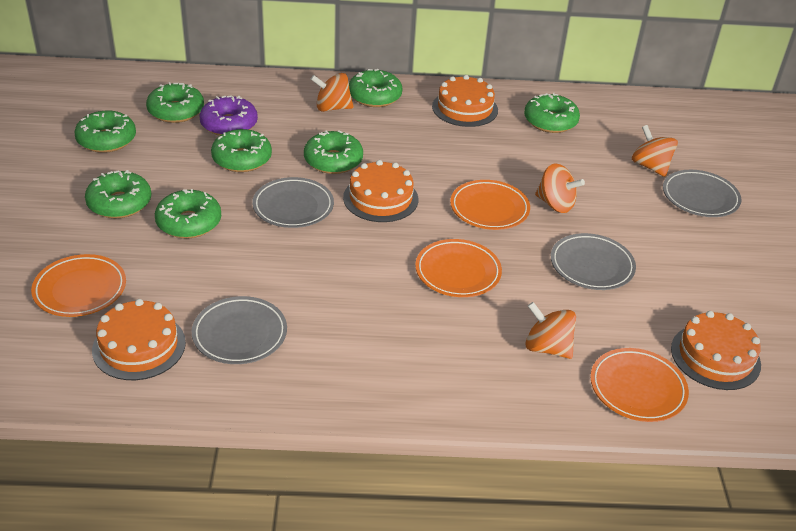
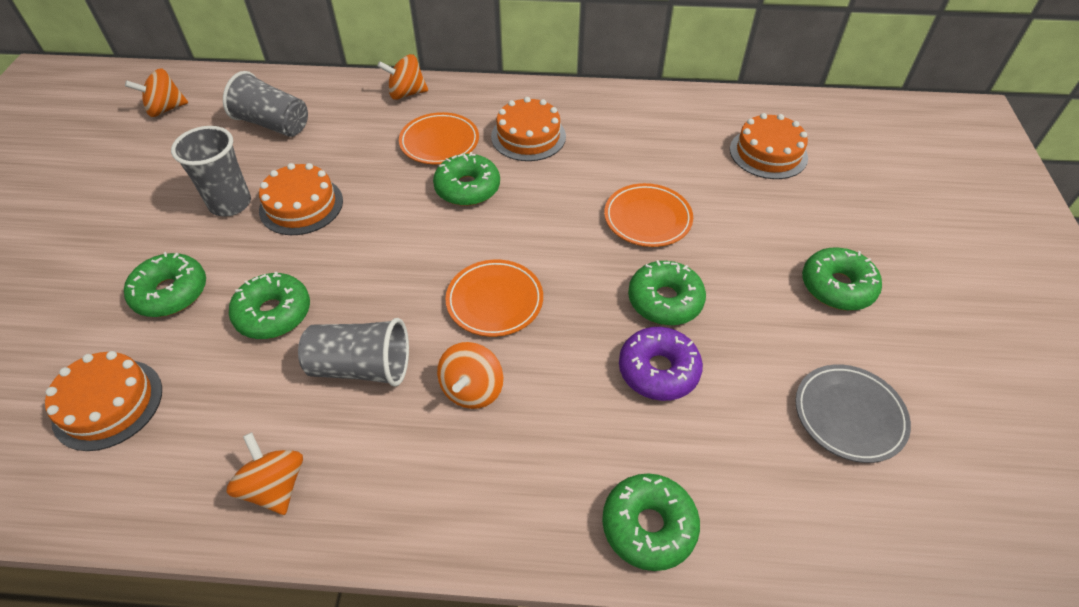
green donut: [75,110,136,153] [85,170,151,218] [146,82,204,123] [155,189,221,239] [211,129,272,172] [304,130,363,174] [349,69,402,107] [524,93,580,133] = 8 -> [124,252,206,317] [229,272,310,339] [433,152,500,206] [602,473,700,571] [628,260,706,325] [802,248,882,311] = 6
grey cup: none = 0 -> [171,126,251,216] [223,71,308,137] [298,318,409,387] = 3
grey plate: [192,296,287,364] [252,177,334,228] [551,233,636,290] [663,170,742,217] = 4 -> [795,364,911,463] = 1
orange plate: [31,254,126,317] [415,239,502,297] [450,180,530,230] [590,348,689,422] = 4 -> [399,112,479,164] [445,260,543,337] [604,183,693,247] = 3

